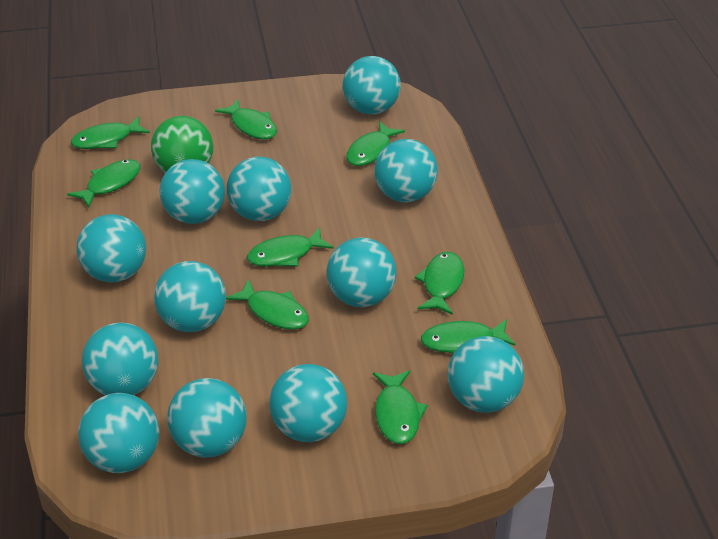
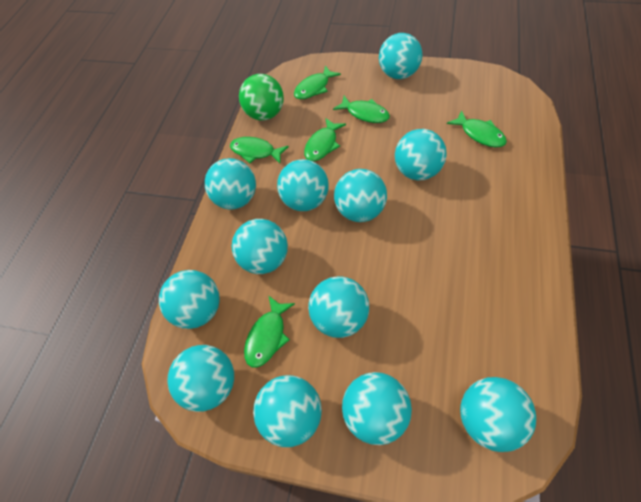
green fish: [67,159,140,207] [71,116,150,149] [215,99,277,139] [226,279,309,330] [247,227,333,267] [346,121,405,166] [373,370,428,444] [415,252,464,315] [421,319,516,354] = 9 -> [230,137,289,163] [244,295,295,368] [294,66,341,99] [304,118,346,161] [333,96,390,123] [447,110,507,147] = 6

